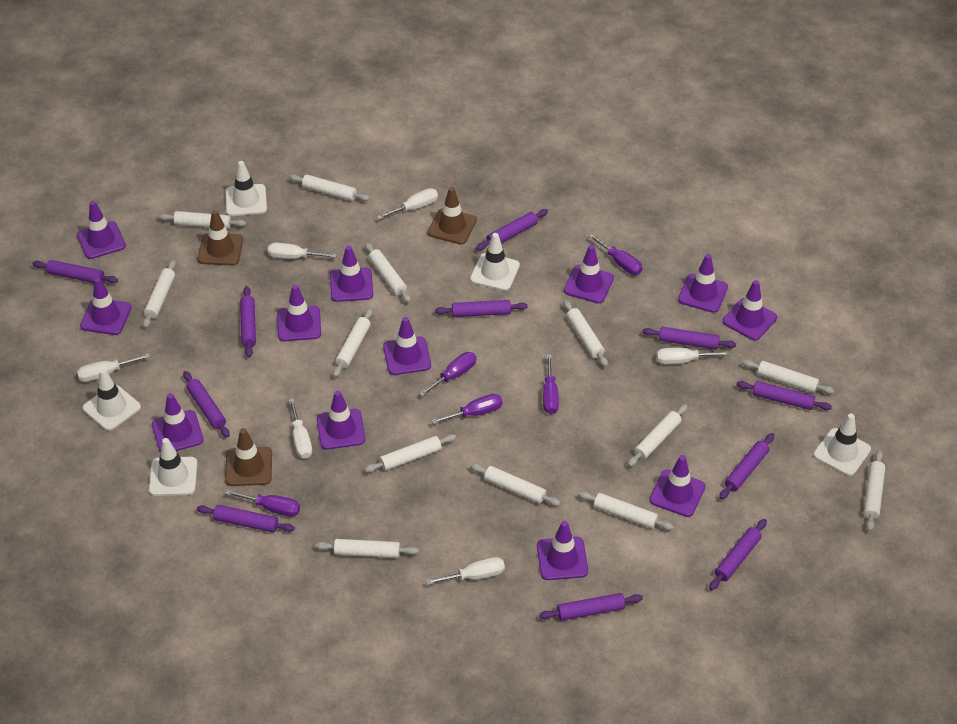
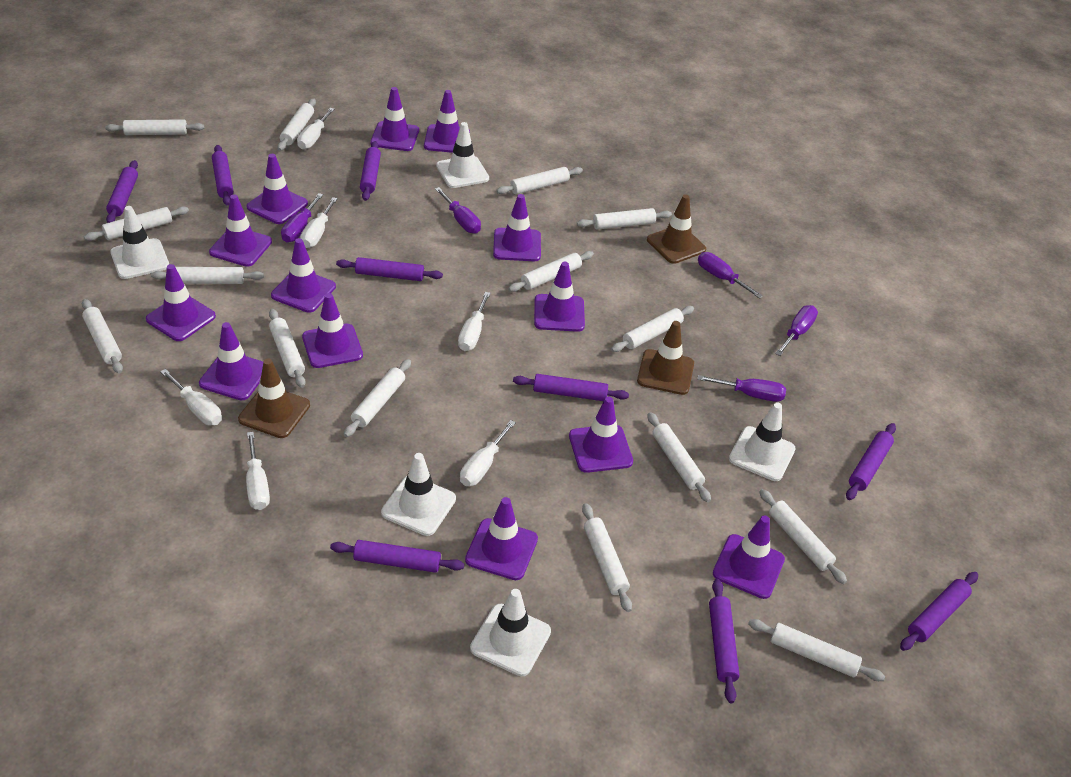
purple rolling pin: [32,260,118,283] [183,371,230,437] [197,505,295,532] [240,286,256,358] [435,300,528,317] [476,209,548,250] [539,593,643,621] [642,327,736,350] [709,519,767,590] [719,433,774,500] [736,381,832,410] = 11 -> [106,160,138,223] [212,145,233,205] [330,540,464,573] [336,257,443,281] [360,141,381,201] [513,374,629,401] [709,579,740,703] [846,423,896,500] [900,572,978,651] = 9
purple traffic cone: [77,201,126,259] [80,277,132,335] [152,393,204,452] [277,285,321,341] [317,391,365,450] [330,246,373,302] [383,317,431,375] [537,521,588,580] [564,245,614,303] [649,455,705,517] [678,254,728,313] [722,280,777,341] = 12 -> [146,264,216,341] [199,322,263,401] [209,194,272,267] [247,154,308,224] [271,238,336,313] [302,293,363,368] [370,87,419,151] [424,90,470,153] [465,497,538,580] [493,194,541,261] [534,262,585,332] [569,397,633,473] [713,515,785,599] = 13
white rolling pin: [143,259,176,328] [158,211,246,229] [289,174,370,201] [315,539,419,558] [333,308,373,377] [364,434,456,473] [365,243,411,303] [470,463,561,506] [564,300,608,367] [578,491,674,530] [628,404,688,467] [742,359,835,394] [864,450,885,531] = 13 -> [82,299,123,374] [84,206,189,241] [105,119,204,135] [151,267,264,284] [269,309,306,388] [277,99,316,151] [344,359,411,437] [496,167,583,194] [508,251,594,292] [577,208,672,230] [582,503,632,612] [611,306,694,352] [648,412,711,502] [748,619,885,681] [759,489,847,584] = 15

